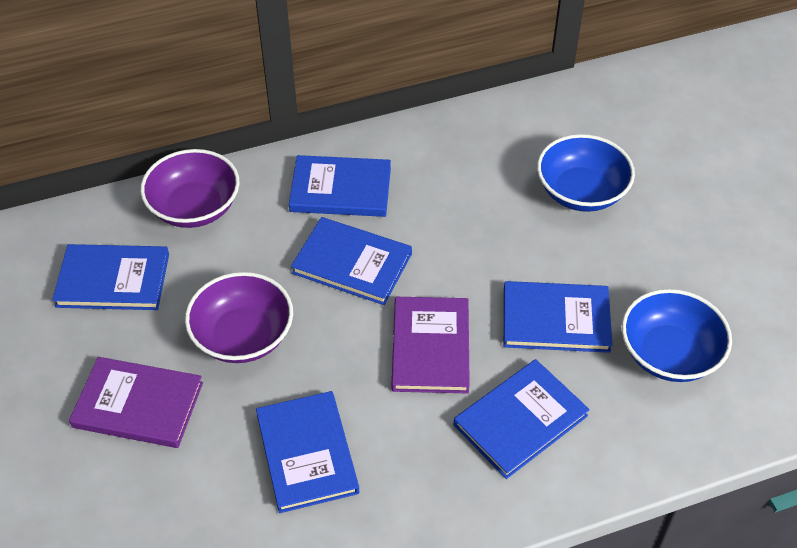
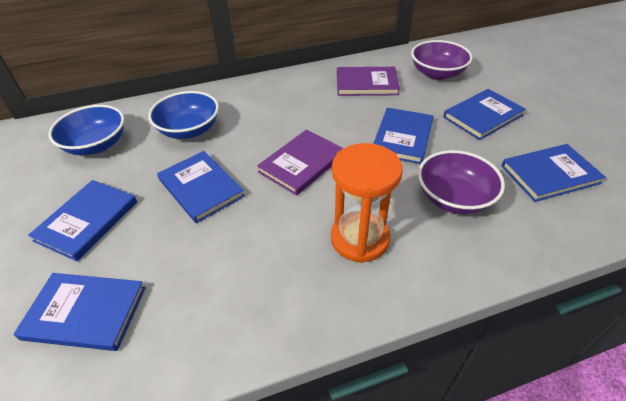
orange hourglass: none = 0 -> [331,143,403,263] = 1

